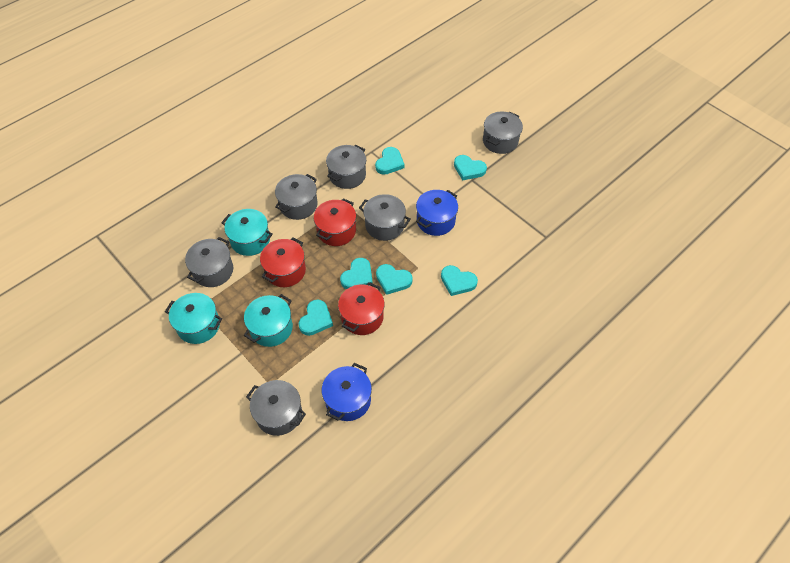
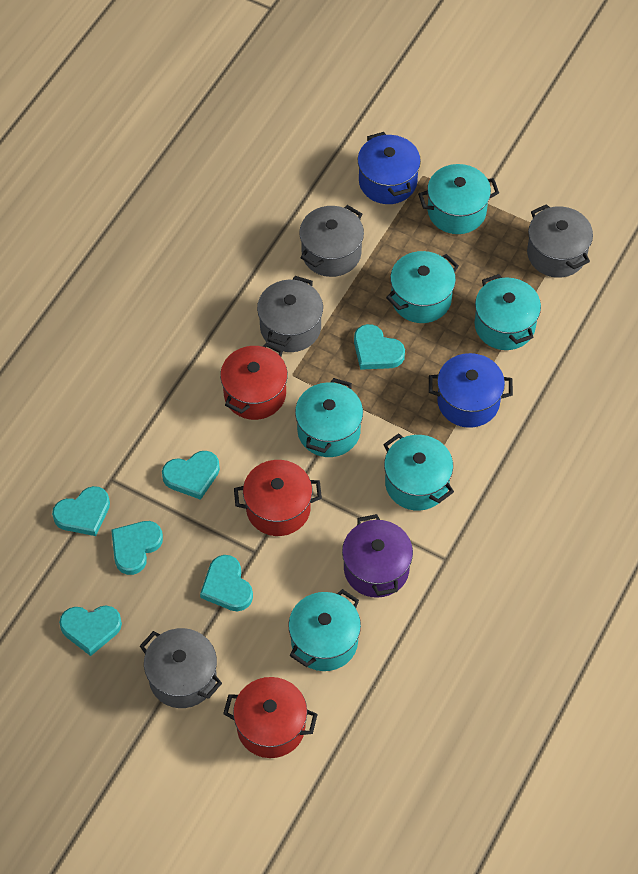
grey pot: [185,237,233,287] [246,380,306,436] [275,174,318,220] [326,145,366,189] [359,194,411,241] [483,111,523,154] = 6 -> [140,628,222,708] [257,276,323,352] [299,205,364,277] [527,204,593,278] = 4
purple pot: none = 0 -> [342,514,413,598] = 1
turquoise pot: [165,293,222,344] [221,209,273,256] [244,294,293,347] = 3 -> [288,589,361,671] [295,378,363,457] [383,433,454,511] [386,251,459,323] [418,164,499,234] [474,274,541,350] = 6

